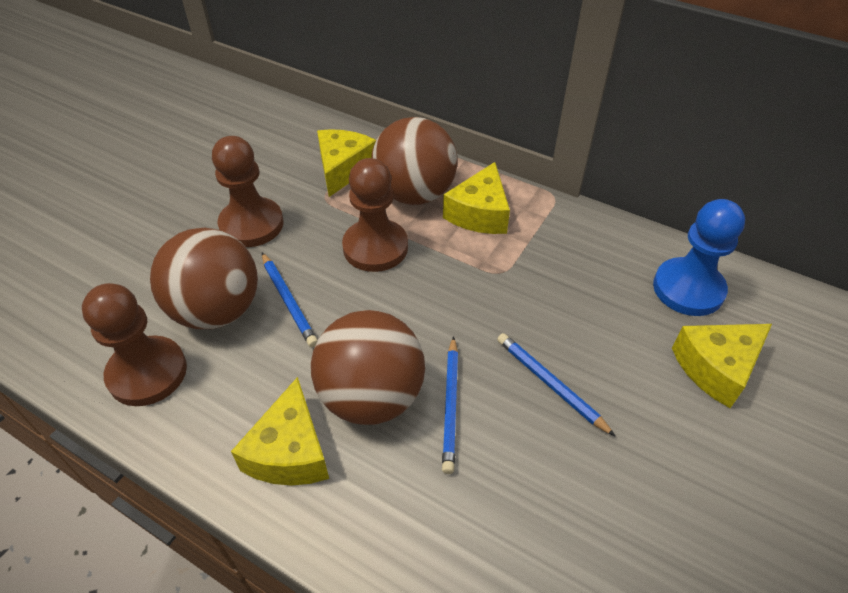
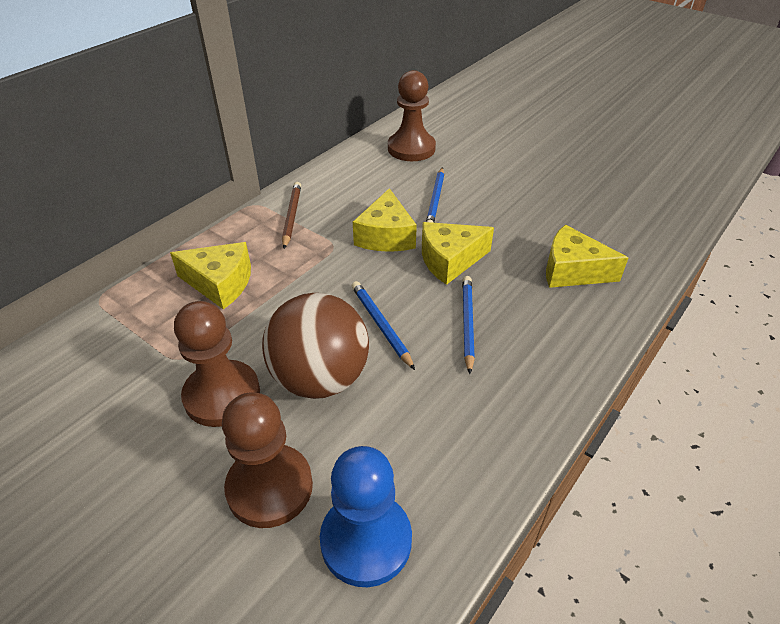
brown ball: [150,227,258,329] [311,310,425,425] [372,117,458,205] = 3 -> [262,293,369,399] = 1
brown pencil: none = 0 -> [282,182,301,249] = 1

